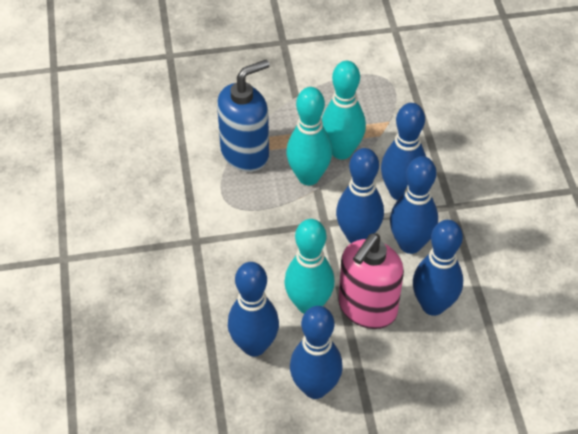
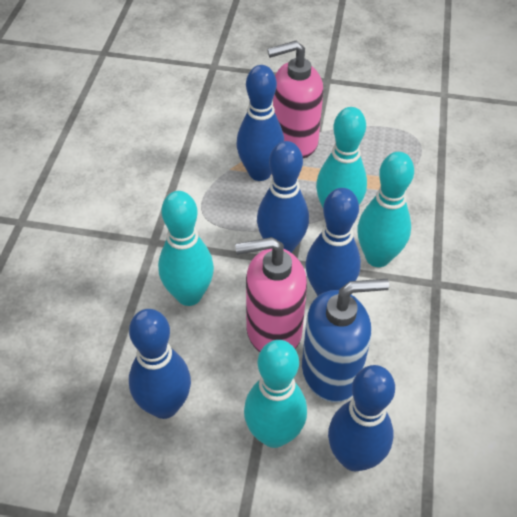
blue bowling pin: [228,262,279,356] [290,306,343,399] [336,148,384,243] [381,103,426,200] [390,156,438,254] [413,220,463,316] = 6 -> [129,309,191,419] [236,65,284,181] [257,141,309,253] [305,188,361,296] [328,365,395,471] = 5
pink soap dispenser: [339,233,404,329] = 1 -> [235,237,307,352] [267,41,323,158] = 2
turquoise bowling pin: [284,219,335,314] [286,87,332,185] [322,61,366,160] = 3 -> [158,191,214,306] [244,340,307,448] [316,107,367,207] [357,152,414,267] = 4

